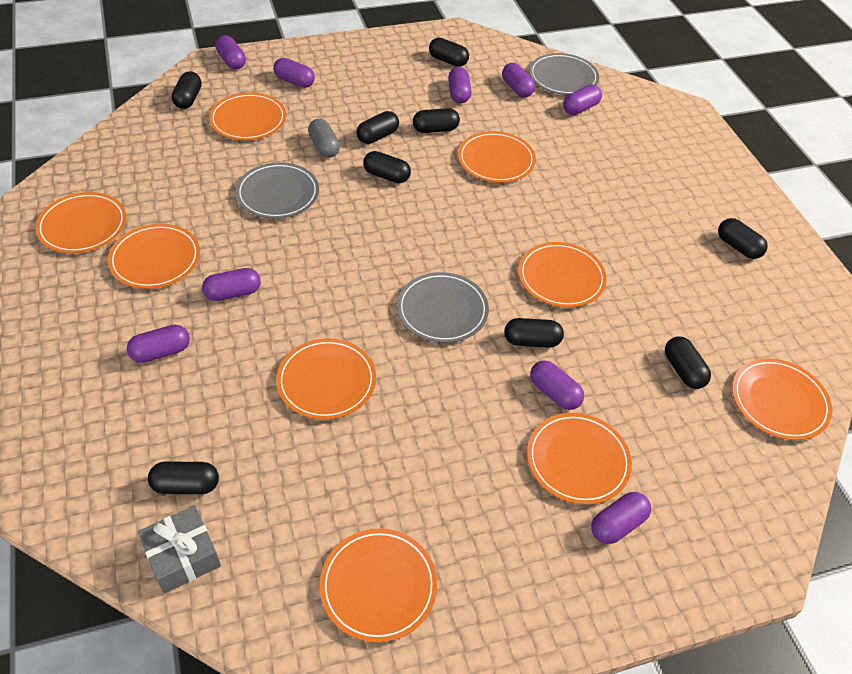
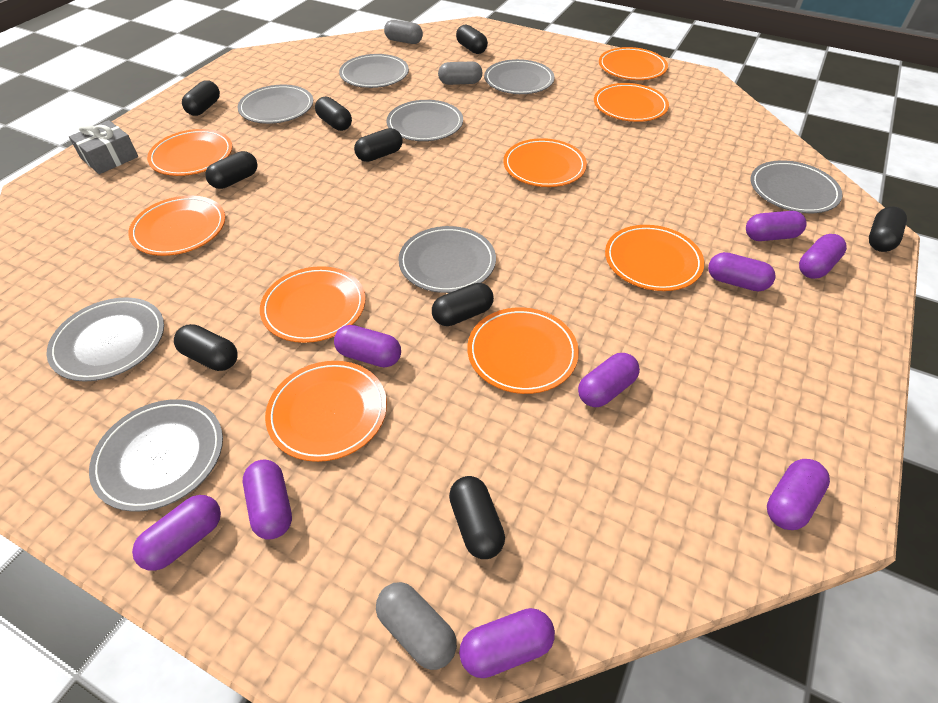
grey capsule: [308,119,340,158] = 1 -> [376,582,457,670] [384,20,423,44] [438,61,483,85] = 3
grey plate: [236,162,319,219] [397,272,489,343] [529,53,599,95] = 3 -> [47,297,164,382] [89,399,223,512] [238,85,313,124] [339,54,409,88] [387,100,463,141] [398,226,496,293] [484,59,554,94] [750,160,842,213] = 8

